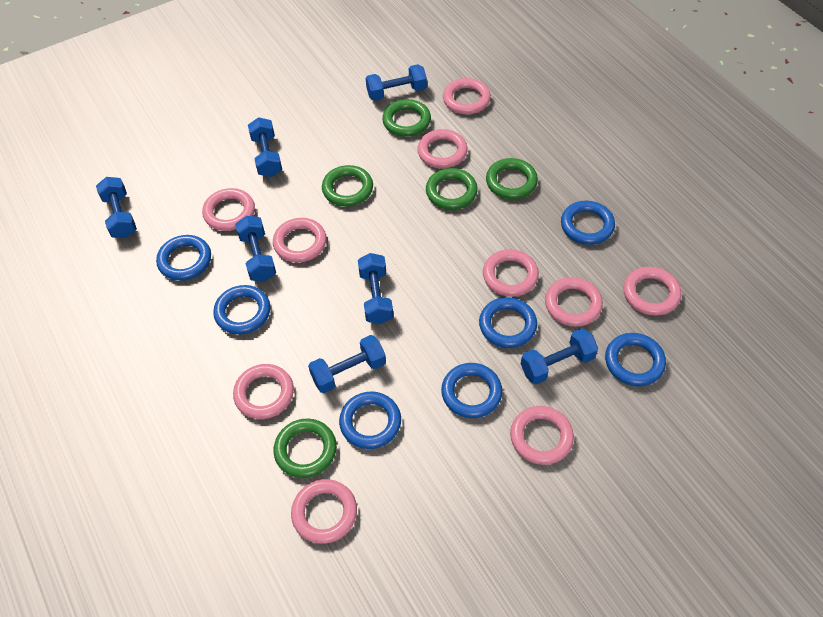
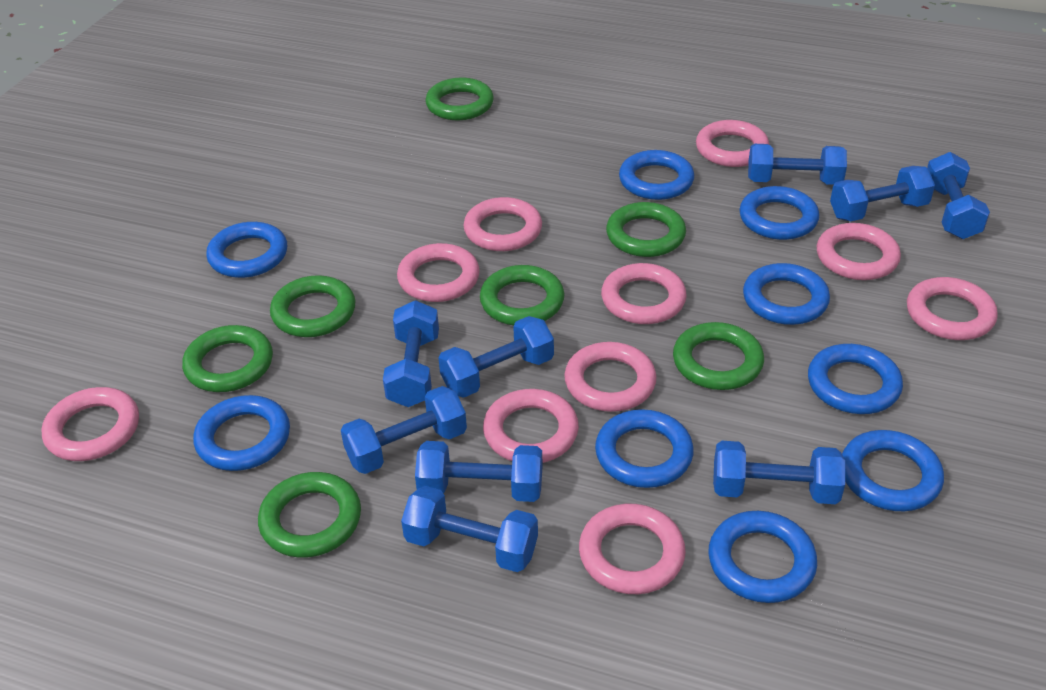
blue dumbbell: [96,177,137,238] [235,216,276,282] [248,117,282,177] [308,335,386,393] [358,253,393,324] [366,64,427,101] [521,328,598,385] = 7 -> [341,386,467,474] [383,300,439,407] [401,486,538,572] [415,441,542,502] [439,316,554,398] [713,441,845,504] [748,144,847,185] [830,166,935,221] [927,152,990,239] = 9
blue ring: [156,235,211,281] [213,285,270,335] [339,391,401,449] [441,363,503,418] [479,297,537,348] [561,201,615,245] [605,333,666,386] = 7 -> [193,395,290,471] [206,222,287,278] [595,409,694,488] [619,150,694,200] [709,511,817,603] [740,186,819,240] [743,263,830,325] [808,344,903,414] [842,430,944,511] = 9
green ring: [273,418,337,478] [322,165,373,207] [382,99,431,137] [426,168,478,210] [486,158,538,199] = 5 -> [182,325,273,392] [258,472,361,558] [270,275,356,337] [426,78,494,120] [480,265,564,325] [606,202,686,257] [673,322,764,390] = 7

